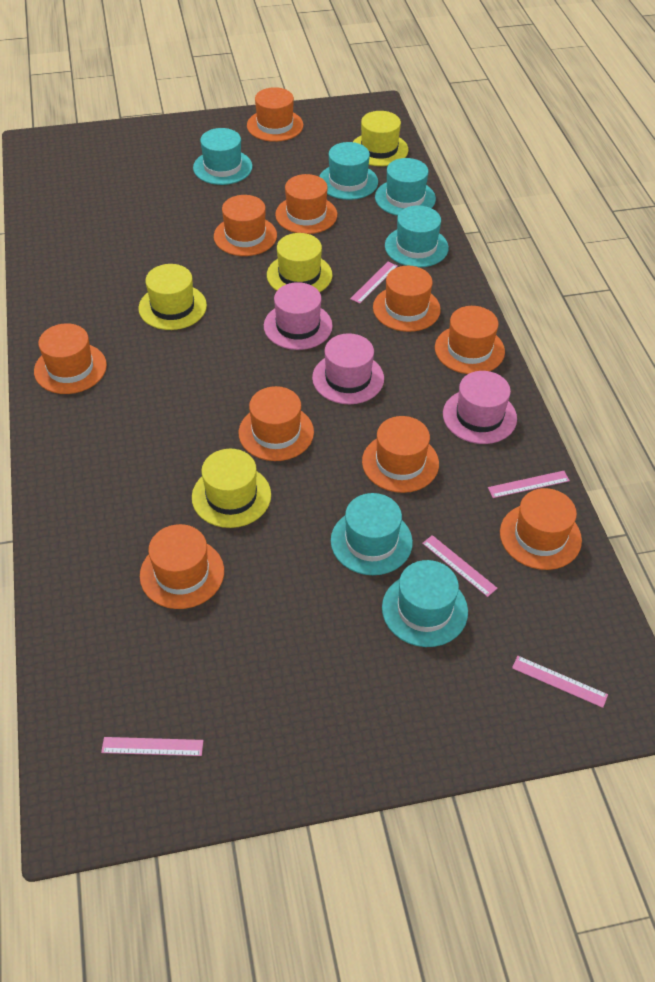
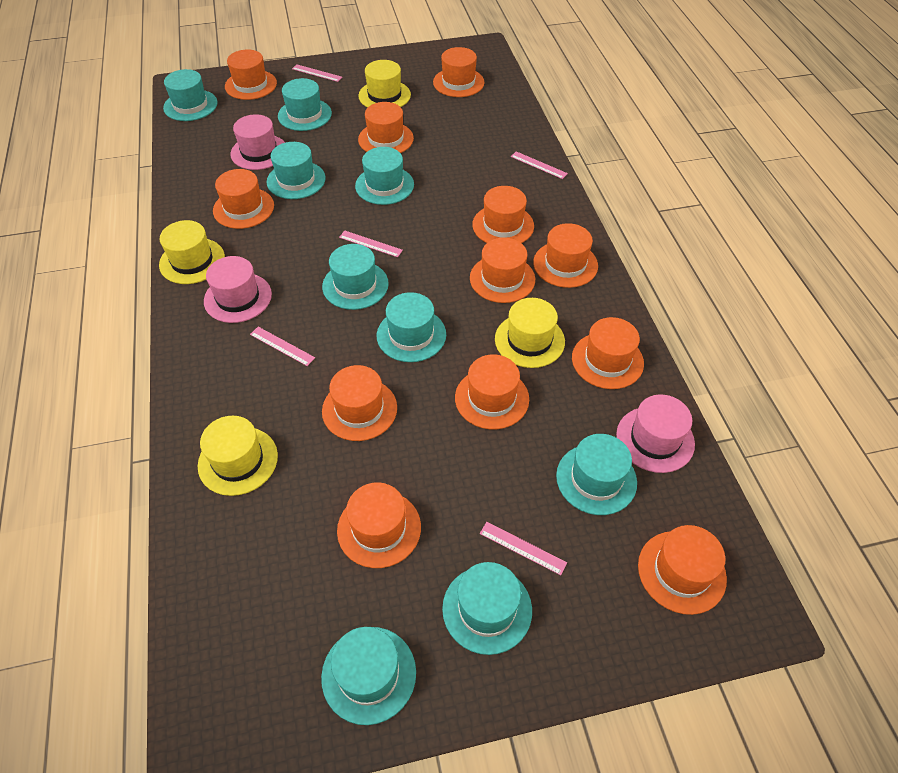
orange hat: [34,323,107,394] [140,524,224,609] [214,195,277,256] [239,386,314,461] [247,87,303,142] [275,174,337,234] [362,416,439,493] [373,266,441,332] [435,306,505,374] [500,488,582,570] = 10 -> [213,169,274,229] [225,49,277,100] [322,365,397,441] [337,483,421,568] [358,102,414,153] [433,47,484,97] [455,354,529,429] [470,238,535,303] [472,186,534,243] [533,223,598,288] [572,317,644,389] [638,525,727,615] = 12
turquoise hat: [193,128,252,185] [319,142,378,200] [331,493,413,575] [375,158,436,216] [382,560,468,647] [385,205,449,267] = 6 -> [163,69,218,121] [267,142,326,199] [278,78,332,131] [321,627,416,725] [322,244,389,310] [355,147,414,205] [377,292,446,362] [442,562,532,655] [556,434,637,515] = 9

